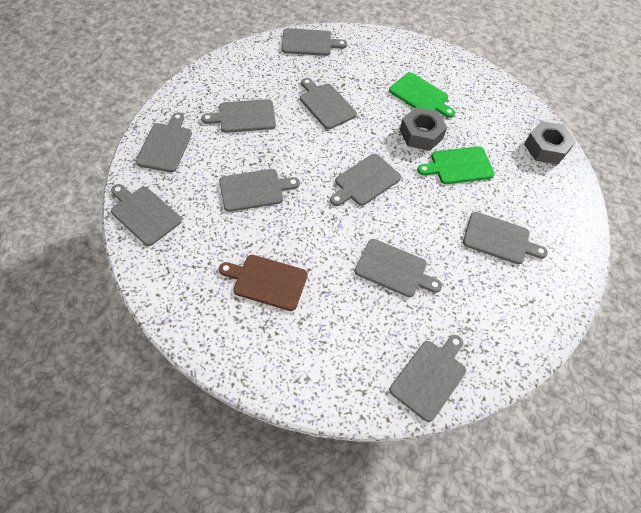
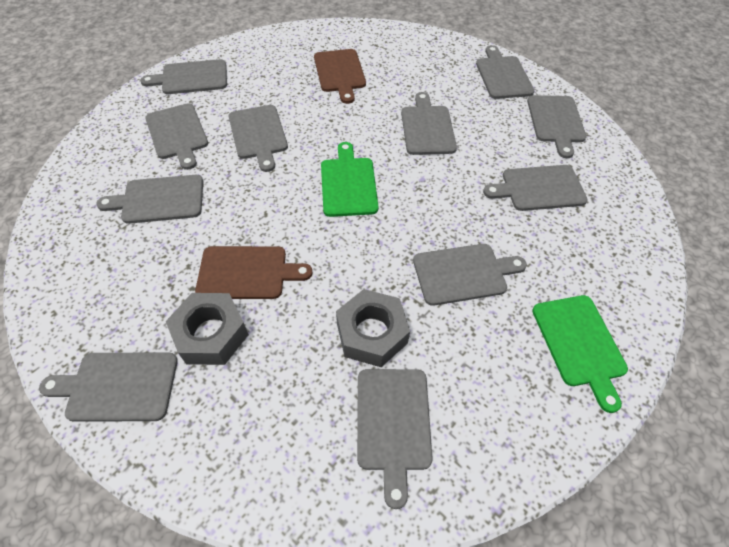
brown cutting board: [219,255,308,311] = 1 -> [195,246,313,299] [314,49,366,104] = 2
grey cutting board: [111,184,182,246] [136,112,192,172] [201,99,276,133] [219,169,300,212] [282,28,347,56] [300,78,357,129] [330,154,401,206] [355,239,442,297] [389,335,466,422] [463,212,548,264] = 10 -> [39,353,178,422] [96,175,203,224] [140,59,227,94] [145,103,208,170] [228,105,288,172] [357,369,433,509] [401,92,457,155] [413,244,527,306] [476,45,534,99] [483,165,588,211] [527,95,586,158] = 11

